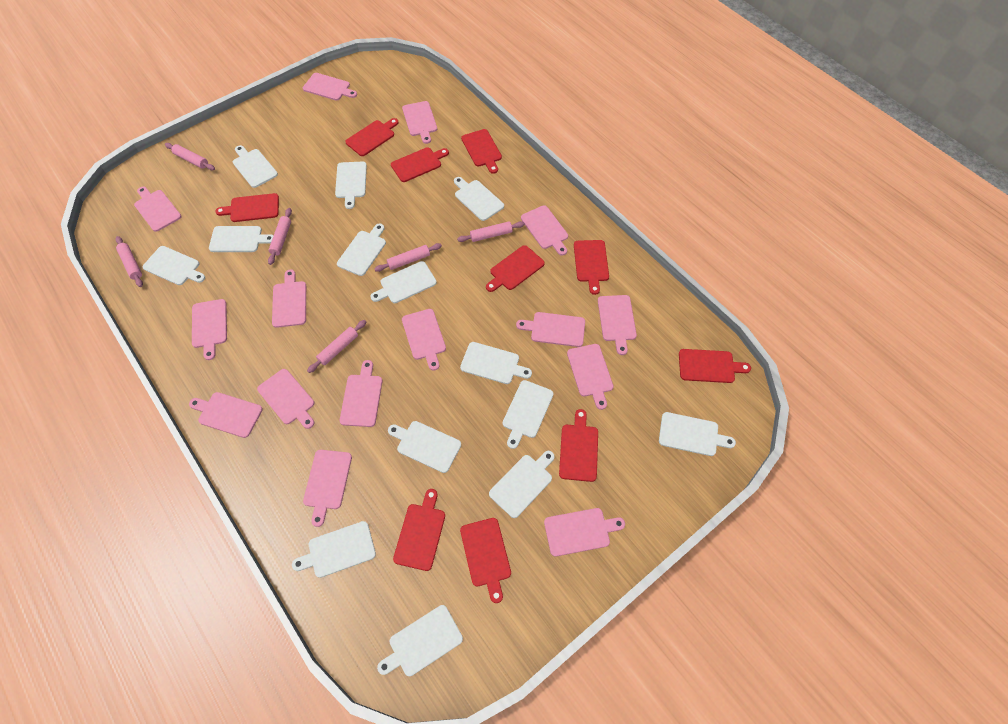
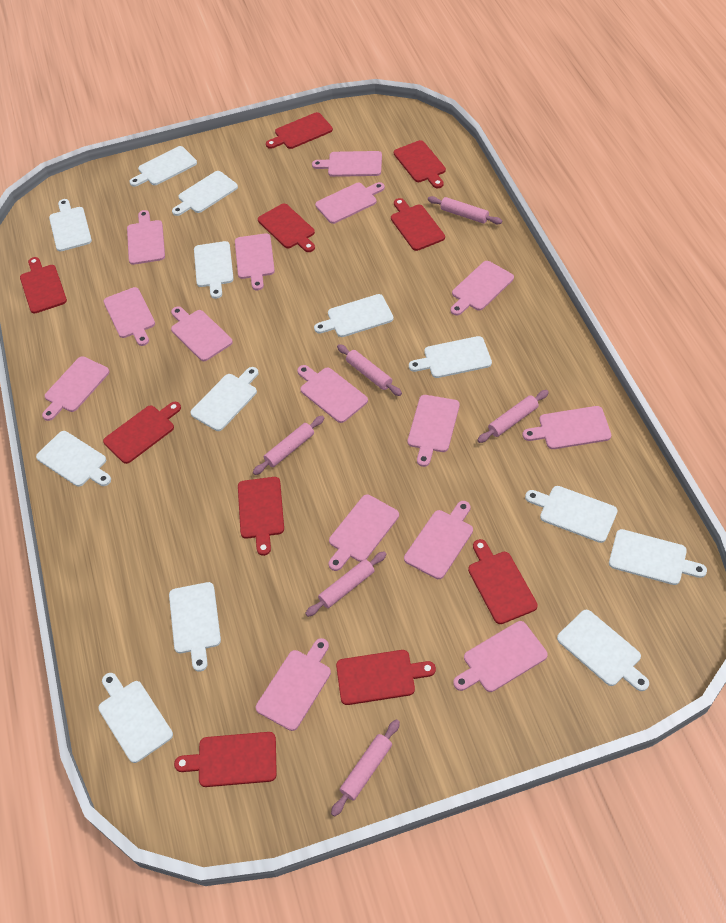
white cutting board: [143,246,205,285] [209,226,274,252] [233,145,278,188] [292,521,376,578] [335,161,367,209] [337,223,386,276] [370,261,437,303] [377,605,463,676] [388,421,461,473] [454,177,504,221] [460,342,532,384] [489,451,555,518] [503,380,554,449] [659,412,736,456] = 14 -> [36,431,111,487] [49,199,92,252] [98,673,173,763] [129,146,197,187] [169,582,221,672] [172,171,238,216] [190,367,259,431] [194,241,234,299] [314,294,394,337] [409,336,492,378] [525,486,618,543] [557,610,649,691] [609,529,707,585] = 13

